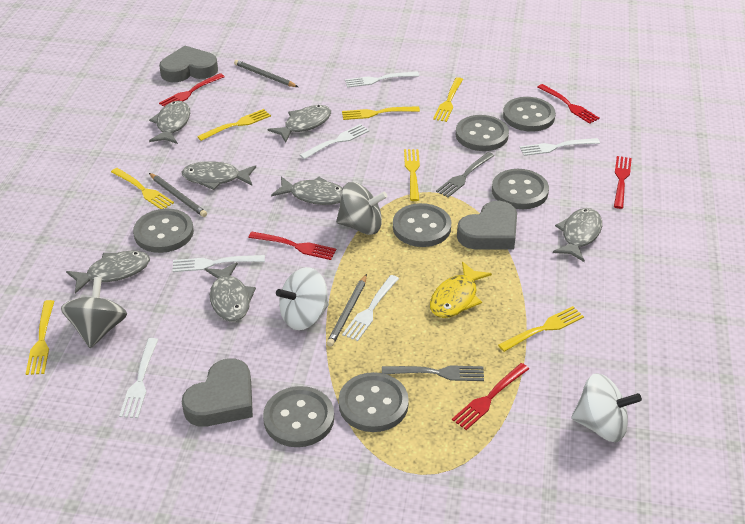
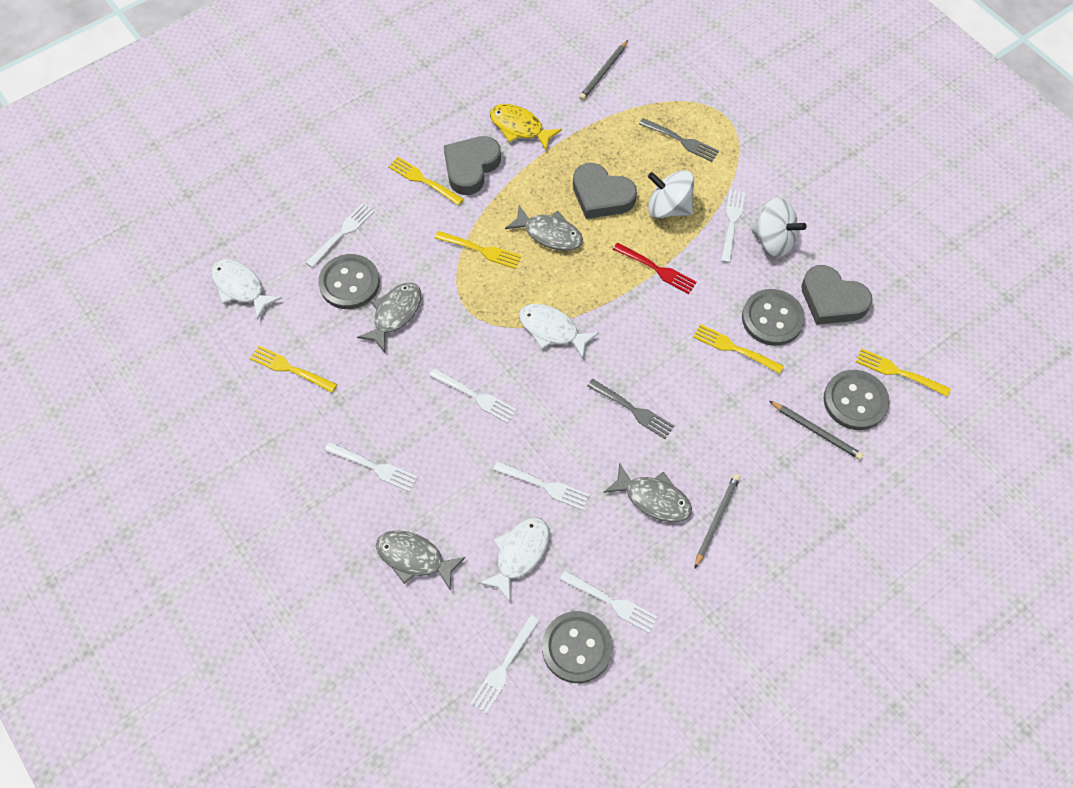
grey button: [133,209,194,253] [263,386,334,447] [339,372,409,432] [393,203,451,247] [456,115,509,151] [492,169,549,209] [503,97,556,132] = 7 -> [318,254,380,309] [542,611,613,683] [742,289,805,346] [824,370,890,430] = 4
grey fish: [66,250,150,294] [149,101,190,144] [181,161,256,190] [205,262,256,321] [267,105,331,143] [271,176,343,205] [553,208,602,262] = 7 -> [357,282,421,352] [376,530,466,590] [505,205,583,251] [604,462,692,522] = 4
grey spinning top: [61,277,127,348] [336,182,387,235] = 2 -> none = 0
red fork: [159,73,225,106] [248,232,336,260] [452,363,529,430] [537,84,600,124] [614,156,632,209] = 5 -> [613,243,697,294] = 1
white fish: none = 0 -> [211,259,282,320] [479,517,549,602] [519,304,599,359] = 3
white fork: [119,338,158,418] [173,255,265,272] [300,124,370,159] [342,275,399,341] [345,72,419,88] [520,138,600,156] = 6 -> [306,203,375,268] [324,442,418,492] [429,368,517,423] [470,615,540,714] [493,461,589,510] [559,570,658,633] [721,189,745,263] = 7
yellow fork: [26,300,54,375] [111,168,174,209] [197,109,271,141] [342,106,420,120] [404,149,420,201] [433,77,463,122] [498,306,584,352] = 7 -> [250,345,337,393] [388,157,464,205] [435,231,522,269] [693,324,784,374] [856,349,951,397] = 5

